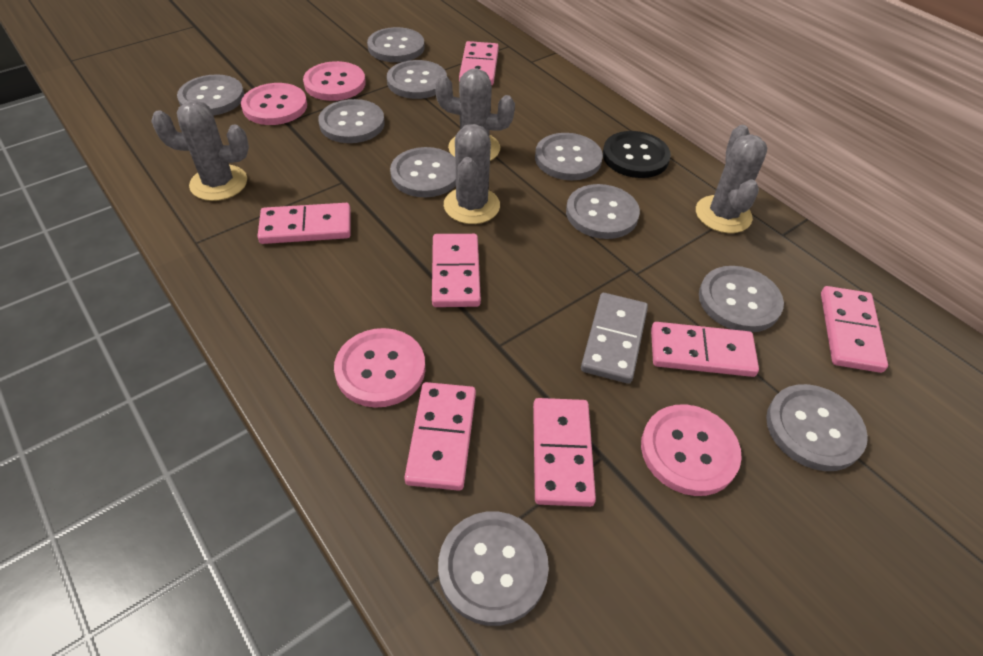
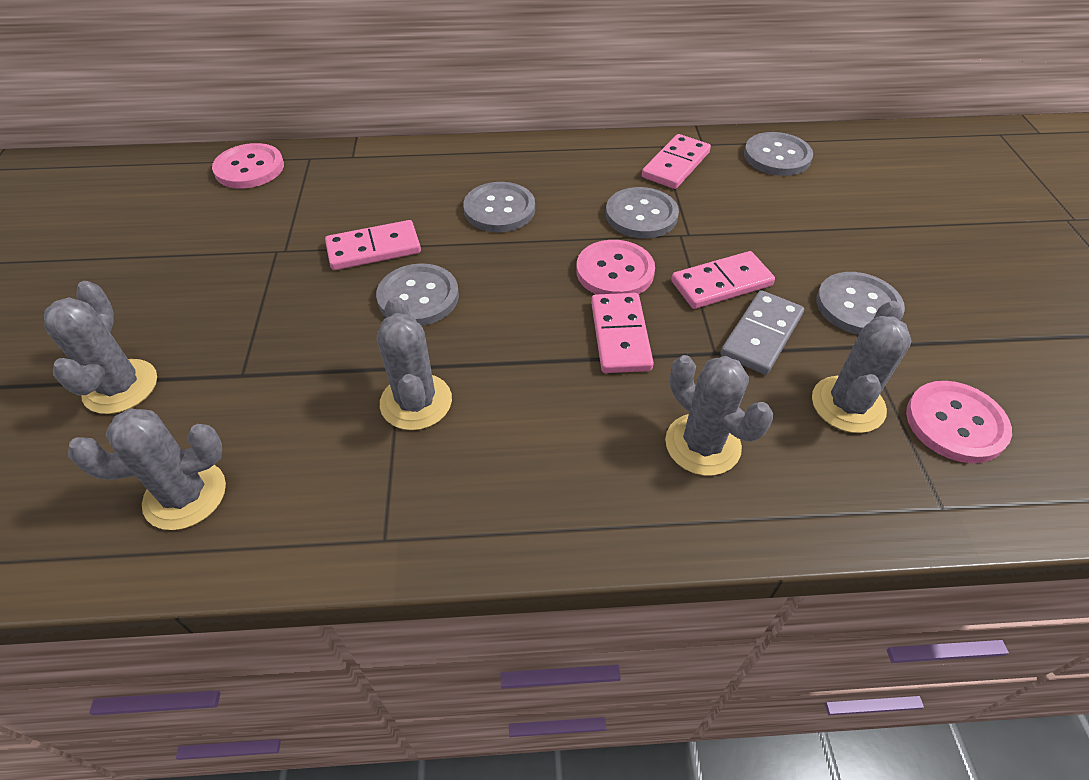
black button: [603,131,671,178] = 1 -> none = 0
grey button: [177,74,245,116] [318,99,385,143] [367,27,424,62] [387,60,447,99] [390,147,456,197] [438,511,549,626] [535,133,603,180] [566,184,640,239] [699,266,784,332] [766,384,868,471] = 10 -> [376,263,459,326] [463,182,535,232] [606,187,679,238] [744,132,813,176] [816,272,905,335] = 5
grey cactus: [151,100,249,201] [435,69,515,161] [444,124,500,224] [696,125,767,233] = 4 -> [44,281,157,414] [68,408,226,530] [377,296,452,430] [665,355,773,476] [812,301,912,433] = 5
pink button: [241,83,307,125] [303,61,366,101] [334,328,425,408] [641,405,742,496] = 4 -> [212,143,284,188] [576,240,655,294] [906,381,1012,463] = 3
pink domino: [257,203,351,244] [404,382,476,491] [432,234,481,307] [459,41,499,85] [533,398,596,507] [651,322,759,377] [821,286,888,373] = 7 -> [325,220,421,270] [591,293,654,373] [642,134,711,189] [671,251,775,309] = 4

